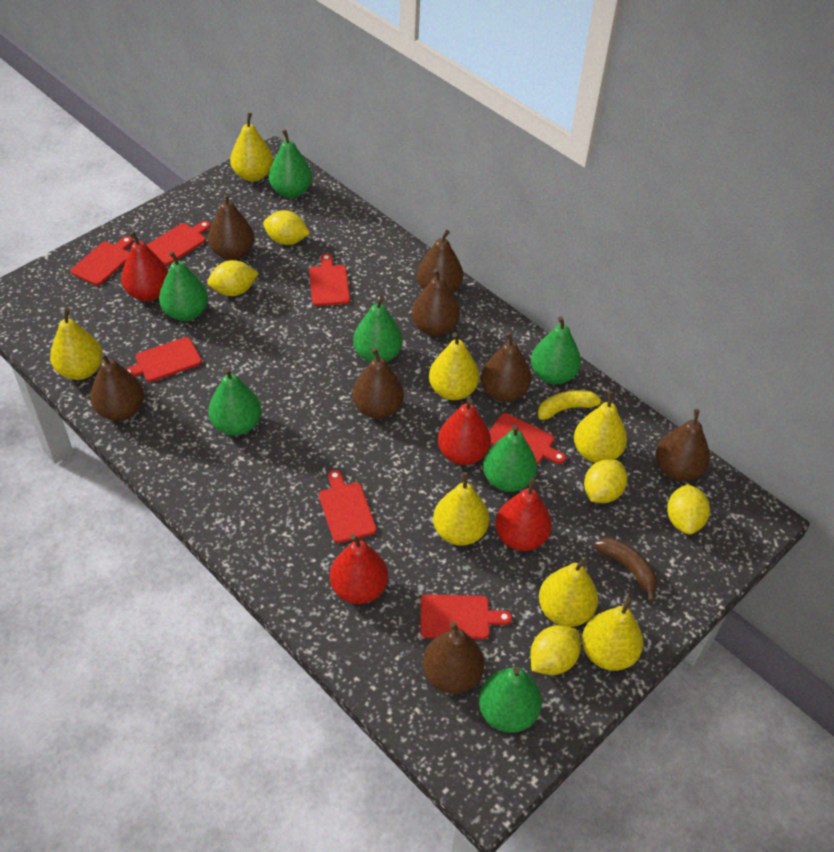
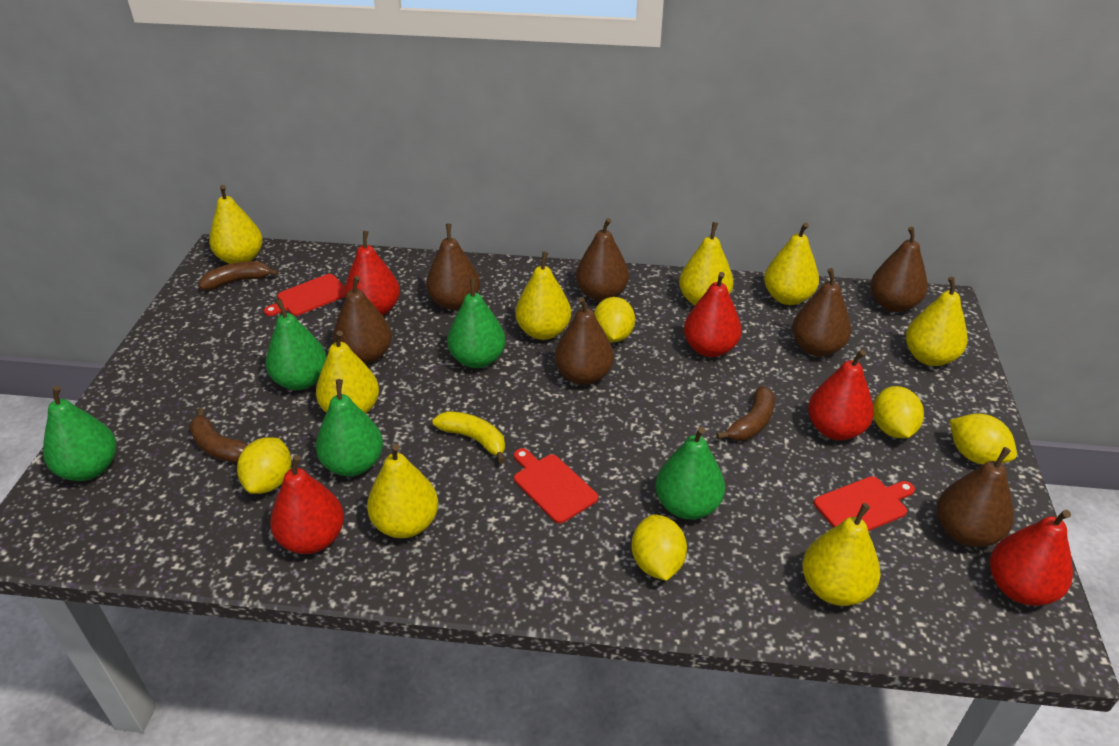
brown banana: [594,537,657,602] = 1 -> [189,408,248,462] [199,261,279,290] [716,386,775,441] = 3
brown pear: [90,353,144,421] [208,193,254,260] [352,348,404,419] [412,268,460,336] [417,230,463,293] [422,621,484,694] [481,332,531,402] [656,409,710,481] = 8 -> [333,276,392,364] [426,224,480,310] [555,297,614,385] [576,218,629,301] [792,268,851,356] [871,227,928,312] [937,447,1014,547] = 7
green pear: [159,251,208,321] [208,368,261,436] [269,129,312,198] [353,296,402,362] [479,667,542,733] [483,425,537,492] [531,316,581,385] = 7 -> [43,386,116,481] [266,299,327,390] [316,379,383,476] [447,278,506,368] [656,427,725,519] = 5
red cutting board: [71,236,133,286] [125,337,202,382] [147,221,211,265] [309,254,350,306] [319,470,377,543] [420,594,512,639] [489,413,566,464] = 7 -> [264,274,345,316] [514,448,598,524] [814,476,915,531] = 3
red pear: [121,231,169,301] [330,534,388,604] [438,398,491,465] [495,478,552,551] = 4 -> [270,455,344,554] [344,231,400,316] [684,272,742,357] [808,350,874,440] [990,510,1073,606] = 5
yellow pear: [50,308,103,380] [230,113,273,182] [429,332,479,400] [433,472,489,546] [539,559,598,627] [574,391,627,463] [582,597,643,671] = 7 -> [209,185,262,264] [316,331,379,414] [367,444,438,538] [515,251,571,340] [679,222,734,305] [764,222,819,305] [802,503,881,606] [906,277,967,366] = 8

